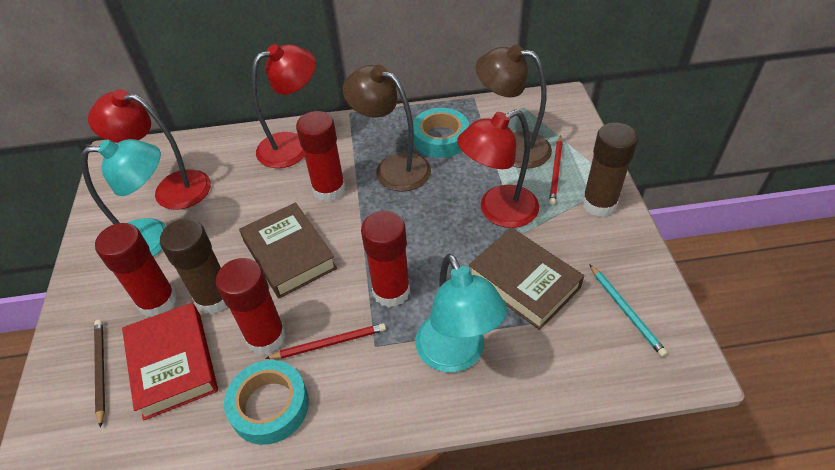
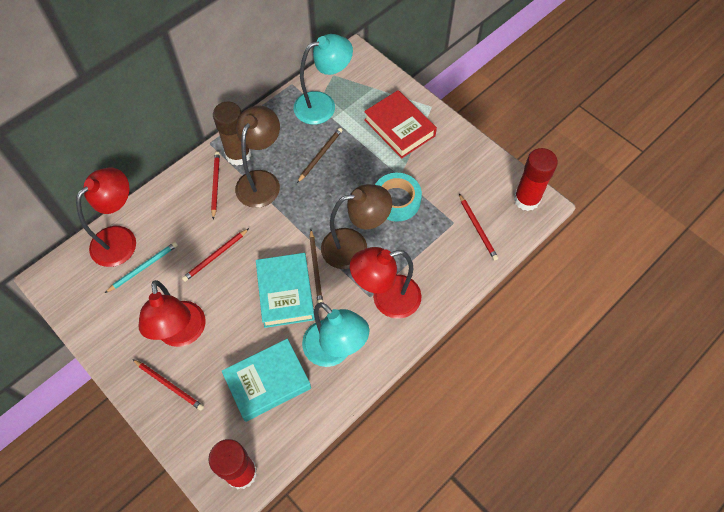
brown book: [239,202,337,299] [469,227,584,330] = 2 -> none = 0
brown glue stick: [160,219,227,314] [582,122,638,217] = 2 -> [213,101,251,166] = 1
brown pencil: [94,320,105,428] = 1 -> [297,128,342,183] [309,230,323,303] = 2
red glue stick: [95,223,177,317] [216,258,286,355] [296,111,346,202] [361,211,410,307] = 4 -> [208,439,257,489] [513,148,558,211] = 2
red pencil: [265,323,386,359] [549,135,563,205] = 2 -> [132,359,204,411] [182,228,249,282] [211,151,220,219] [459,194,498,261] = 4
turquoise book: none = 0 -> [222,339,311,422] [256,253,315,328] = 2
turquoise tape: [224,360,309,445] [413,108,469,158] = 2 -> [375,173,422,222] = 1

